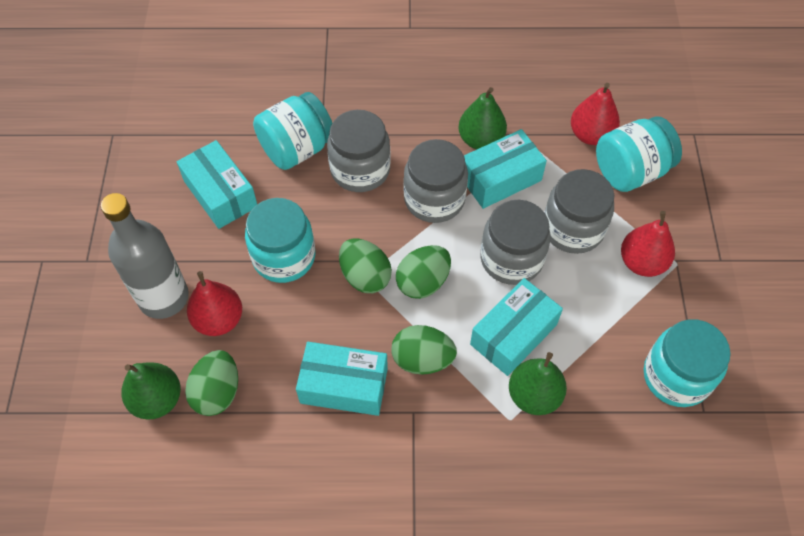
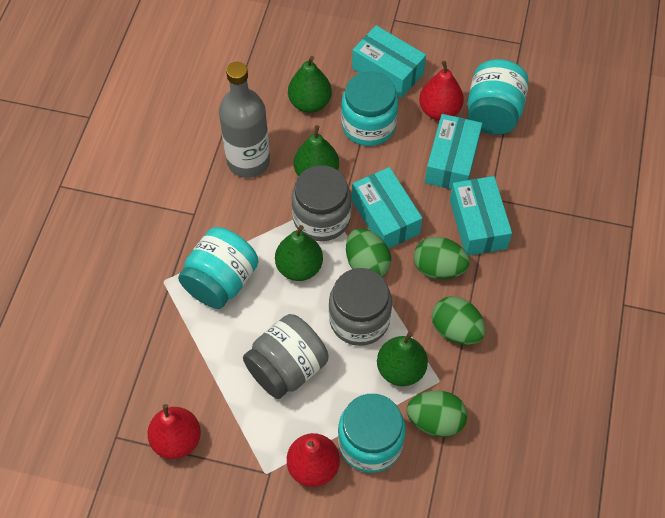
green pear: [122,363,181,419] [458,87,507,150] [509,352,567,415] = 3 -> [275,225,323,281] [288,56,332,113] [294,125,339,176] [377,331,428,386] = 4
grey jar: [327,110,391,192] [403,139,468,223] [480,200,551,285] [544,169,614,254] = 4 -> [243,314,328,399] [291,165,352,241] [329,268,392,346] = 3

